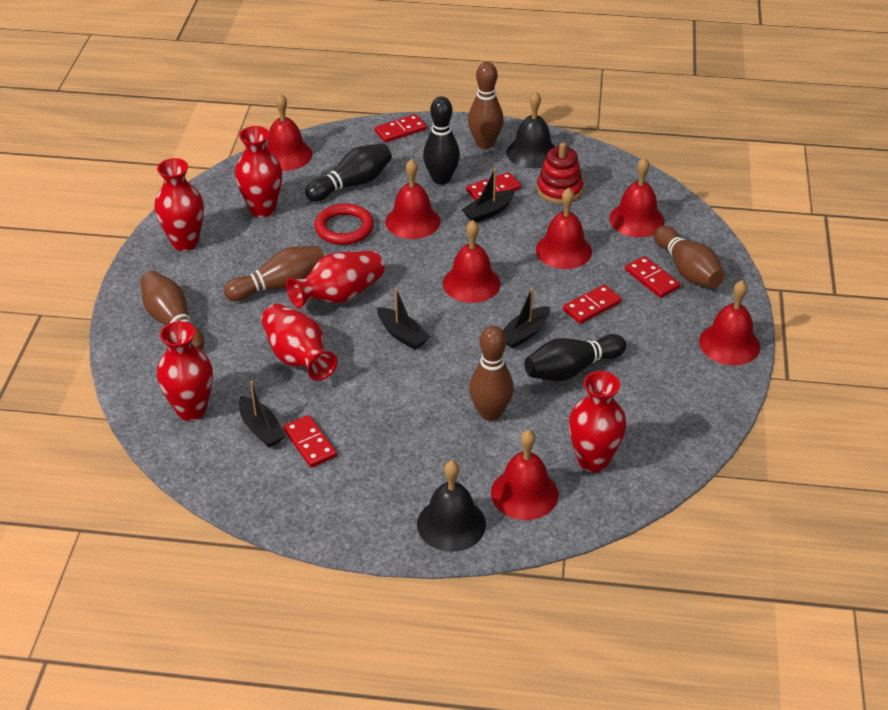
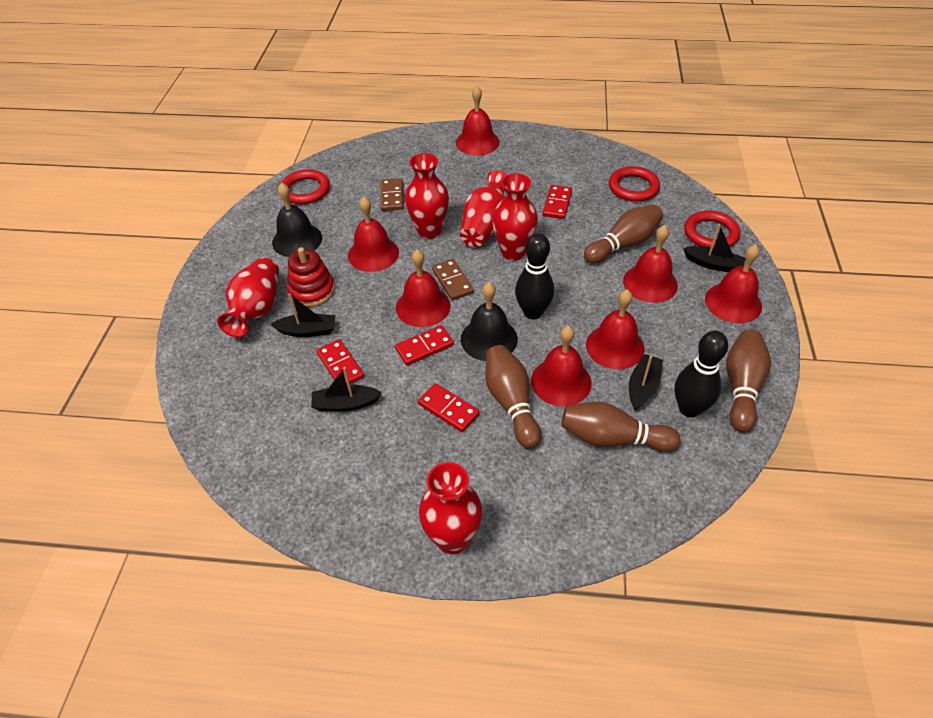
black bowling pin: [305,144,392,202] [423,96,460,185] [525,334,626,381] = 3 -> [515,233,554,319] [675,331,728,417] = 2
brown bowling pin: [140,271,204,350] [224,246,324,301] [468,62,503,149] [469,326,514,421] [654,225,725,288] = 5 -> [485,345,541,449] [561,402,681,452] [584,205,663,264] [726,329,771,432] = 4
brown domino: none = 0 -> [381,178,403,211] [432,259,474,300] = 2
red domino: [283,415,337,468] [375,114,427,143] [466,172,521,200] [563,285,622,324] [625,256,680,298] = 5 -> [316,339,364,385] [395,325,454,365] [418,383,480,432] [542,185,572,219] = 4
red ring: [314,204,374,245] = 1 -> [281,169,330,204] [609,166,660,202] [684,210,740,247] = 3
red vase: [154,158,204,251] [157,321,213,421] [235,126,282,217] [261,304,337,381] [286,251,384,308] [569,371,627,472] = 6 -> [217,257,279,337] [405,153,449,239] [419,462,482,554] [460,170,507,247] [492,173,538,261] = 5

